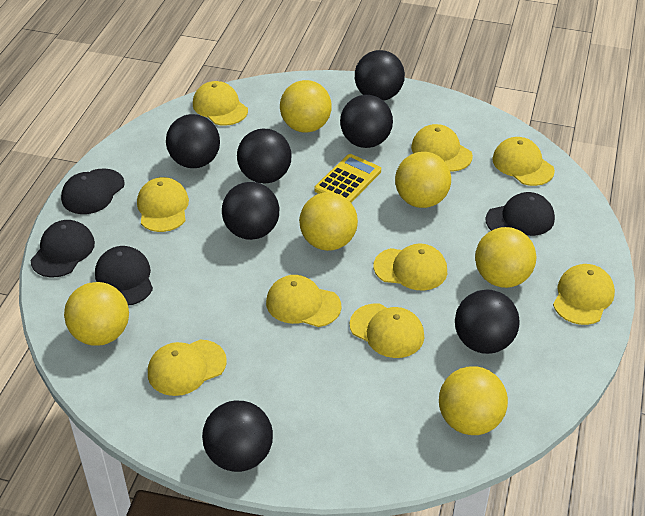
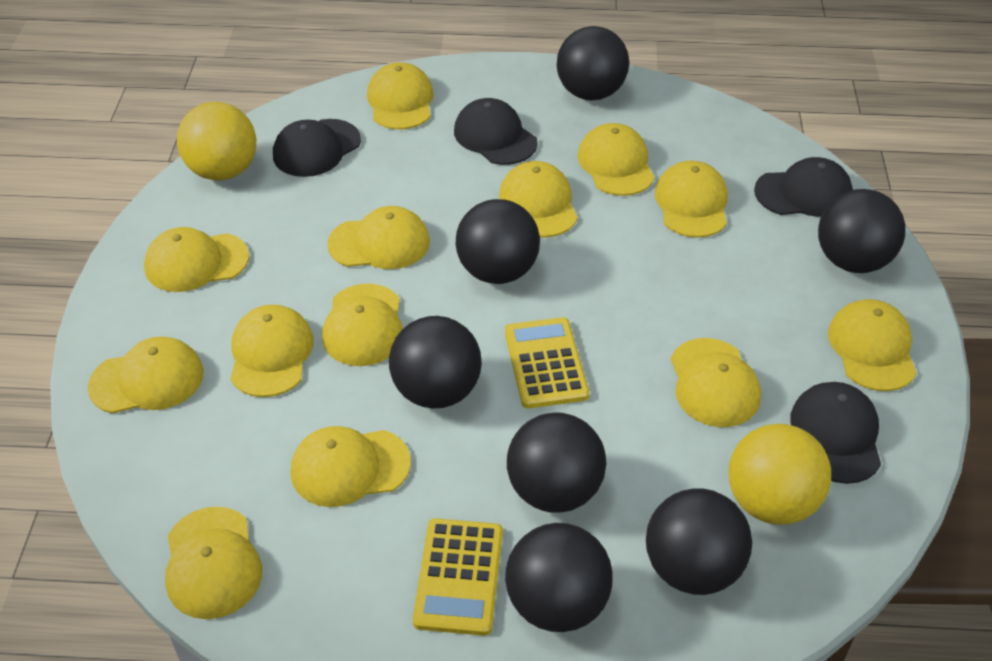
yellow ball: [64,282,129,346] [280,80,332,133] [299,192,358,251] [395,152,451,208] [439,366,508,435] [475,227,536,288] = 6 -> [177,102,256,180] [728,424,831,525] = 2
yellow calculator: [314,154,381,202] = 1 -> [413,518,503,636] [505,317,589,408] = 2
yellow cap: [137,177,189,232] [148,340,227,396] [193,81,248,126] [266,275,342,327] [350,304,425,358] [374,244,447,291] [411,124,473,171] [492,137,555,186] [553,264,615,325] = 9 -> [87,337,203,414] [144,227,249,292] [165,507,262,619] [230,304,314,397] [291,426,411,507] [322,284,403,366] [327,206,430,269] [367,62,433,130] [499,161,578,238] [578,123,655,196] [655,161,728,238] [671,338,761,427] [828,299,917,391] = 13

